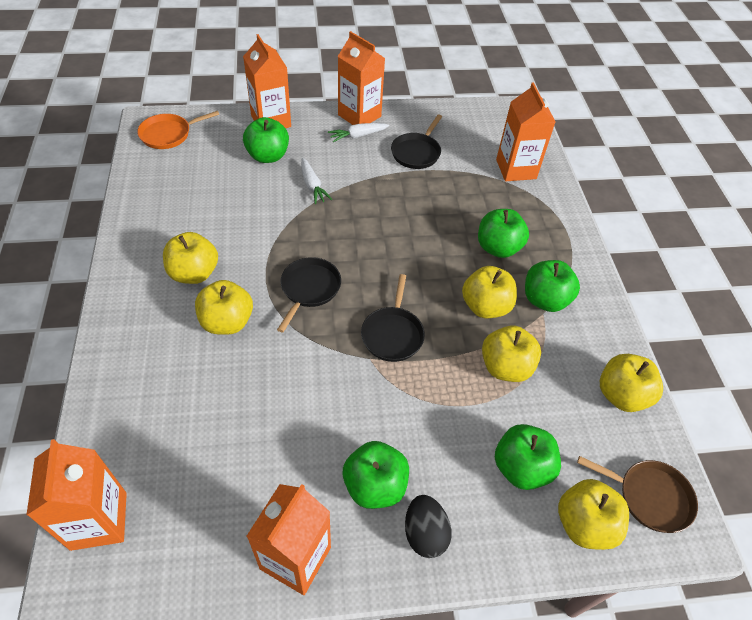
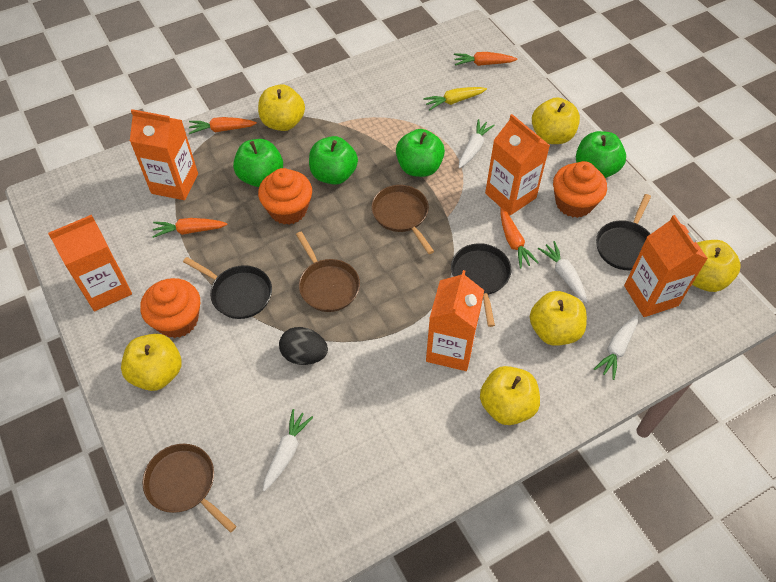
brown pan: [577,456,698,533] = 1 -> [142,444,237,533] [296,232,360,312] [371,185,434,254] = 3
green apple: [243,117,289,163] [343,441,409,509] [478,209,529,258] [495,424,561,490] [525,260,580,312] = 5 -> [233,139,283,187] [309,136,358,185] [396,129,445,177] [576,131,626,178] = 4
orange carrot: none = 0 -> [152,218,228,238] [189,117,257,134] [454,52,518,66] [501,208,539,268] = 4
orange cupcake: none = 0 -> [140,278,200,338] [258,168,312,225] [553,161,607,218] = 3
orange pan: [137,111,219,149] = 1 -> none = 0
white carrot: [301,158,332,204] [328,123,389,142] = 2 -> [263,409,313,491] [459,119,495,168] [538,241,588,303] [594,314,638,380] = 4
yellow carrot: none = 0 -> [423,87,487,110] = 1

